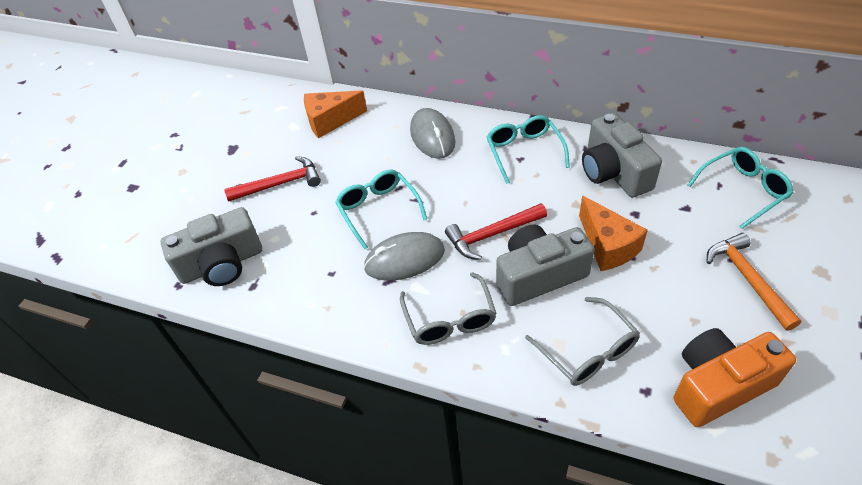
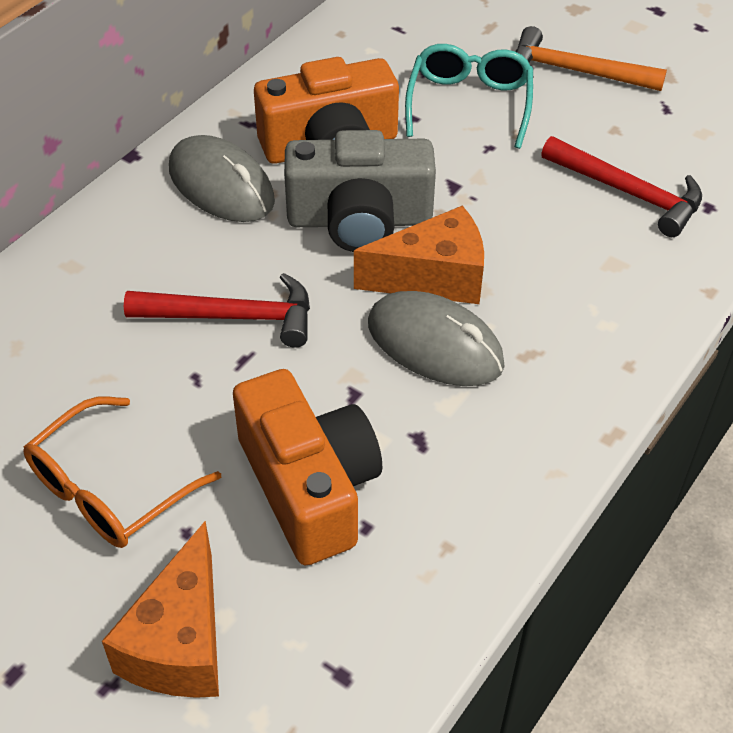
grey camera: [161,207,262,286] [496,224,595,306] [582,113,662,198] = 3 -> [284,130,436,252] = 1
grey glasses: [400,272,497,345] [525,297,640,386] = 2 -> none = 0
orange camera: [674,328,796,427] = 1 -> [233,369,383,565] [254,57,399,164] = 2
orange glasses: none = 0 -> [23,396,221,548] = 1
turquoise glasses: [335,169,427,249] [487,115,570,184] [688,147,793,229] = 3 -> [405,44,533,149] = 1

